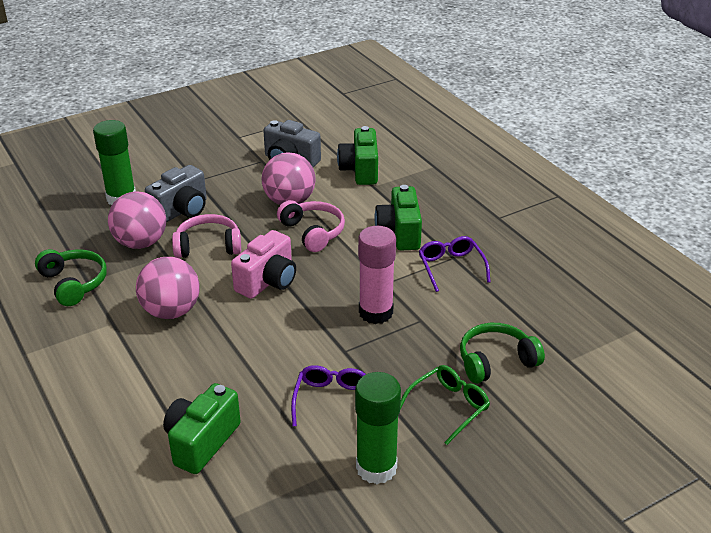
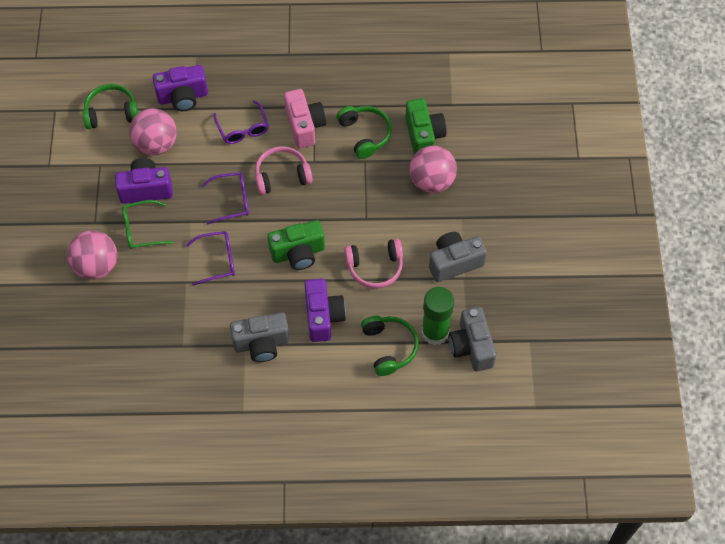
green camera: [163,383,241,474] [337,126,378,185] [374,185,422,250] = 3 -> [267,220,325,270] [405,99,446,155] = 2
green glue stick: [93,120,136,205] [355,372,401,484] = 2 -> [421,287,454,345] = 1
green headphones: [35,249,107,306] [460,323,545,384] = 2 -> [82,84,138,129] [337,106,392,159] [361,316,419,376] = 3
grey camera: [145,165,207,222] [263,120,321,167] = 2 -> [230,313,290,362] [429,232,487,282] [449,307,496,372] = 3
pink glue stick: [358,226,396,324] = 1 -> none = 0
purple camera: none = 0 -> [115,158,173,204] [153,65,208,111] [304,279,346,342] = 3
purple glasses: [291,365,366,426] [419,236,491,292] = 2 -> [186,231,235,286] [201,172,249,224] [214,100,269,144] = 3

